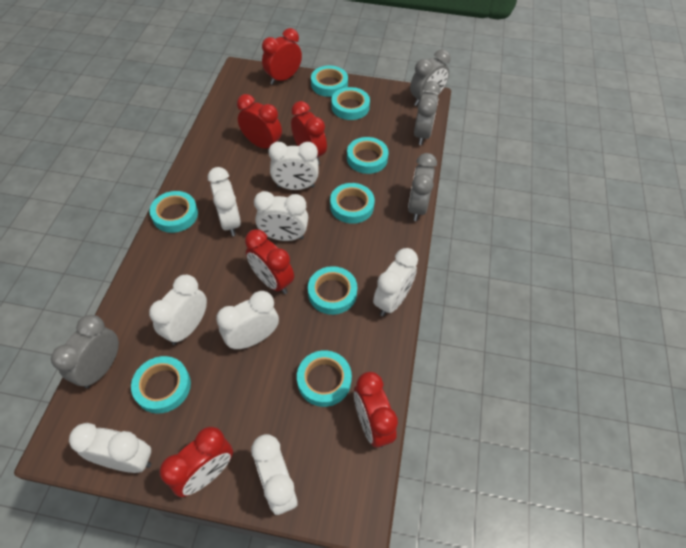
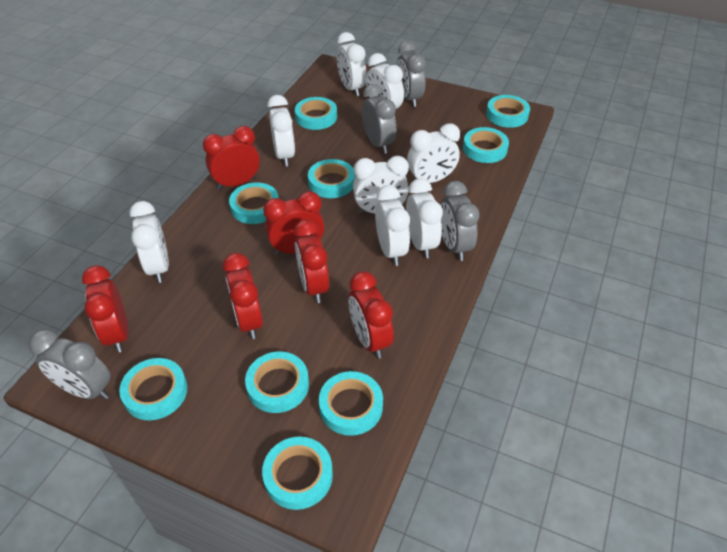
turquoise tape: [131,356,191,414] [150,191,198,233] [297,350,352,407] [308,266,357,315] [311,66,348,97] [330,183,375,224] [331,87,370,120] [347,137,389,174] = 8 -> [119,358,187,420] [229,183,279,224] [245,352,309,413] [262,437,333,510] [295,97,337,130] [308,159,355,198] [319,371,383,436] [463,127,509,163] [486,95,530,128] = 9

